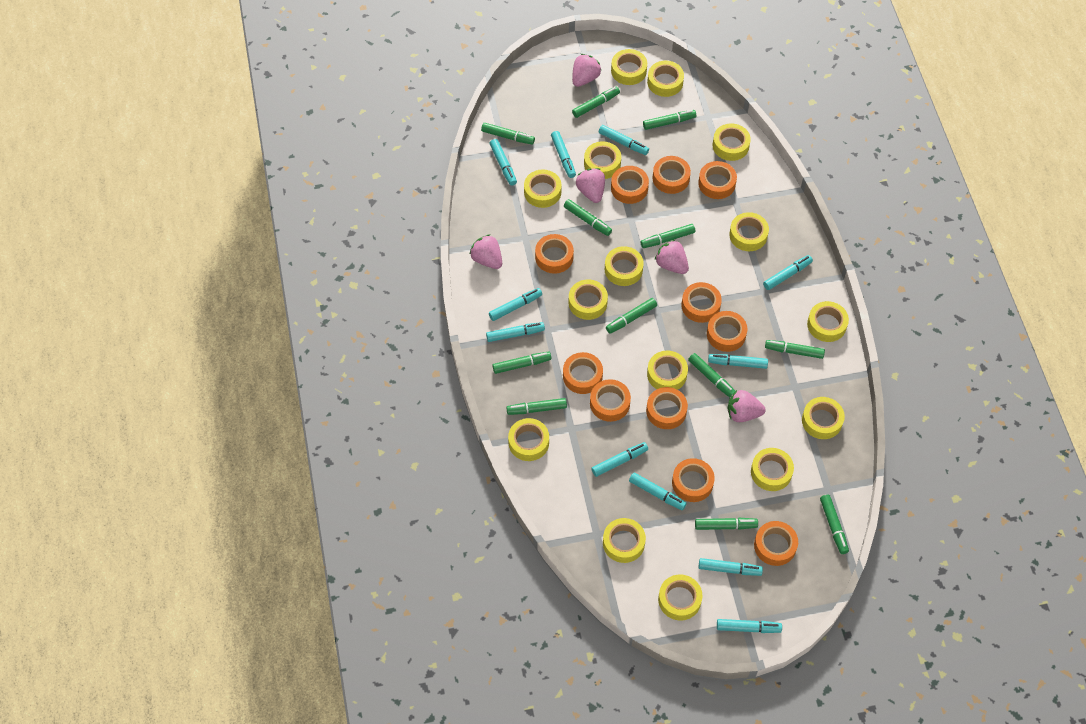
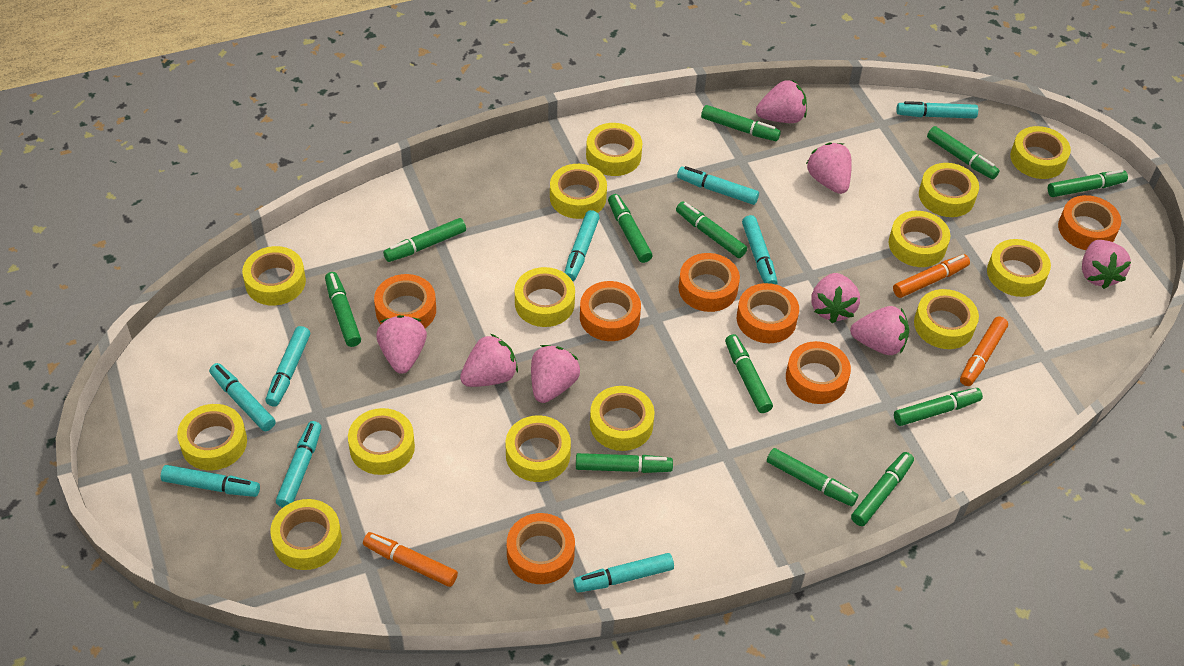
orange marker: none = 0 -> [363,532,458,587] [893,254,970,298] [960,317,1008,386] = 3
orange tape: [535,234,574,274] [563,352,603,394] [590,379,631,422] [611,166,649,204] [646,387,688,429] [653,156,691,194] [672,458,715,502] [681,282,722,323] [698,161,737,199] [707,311,747,352] [754,521,798,566] = 11 -> [374,274,436,328] [507,513,575,584] [580,281,641,341] [678,253,740,312] [737,283,799,343] [786,341,851,404] [1058,195,1121,250] = 7
pink strawberry: [470,234,502,269] [572,54,602,87] [576,168,605,203] [655,240,689,274] [728,390,766,422] = 5 -> [376,315,427,374] [460,334,518,387] [531,345,580,403] [756,80,807,123] [806,142,852,194] [811,273,860,323] [850,306,909,355] [1082,240,1131,289] = 8
turquoise marker: [486,322,545,342] [489,139,517,185] [489,288,542,321] [551,131,576,178] [591,442,648,477] [599,125,649,155] [629,473,687,510] [699,558,763,576] [708,354,768,369] [717,619,782,633] [763,255,813,290] = 11 -> [161,465,260,497] [209,363,276,431] [265,326,310,407] [276,421,322,508] [564,210,600,281] [573,553,674,593] [677,166,759,205] [742,215,778,285] [896,101,978,119] = 9
yellow tape: [508,418,549,461] [524,169,561,208] [569,279,608,320] [584,141,621,179] [603,518,646,563] [605,246,644,286] [611,49,647,85] [647,61,684,97] [647,351,688,390] [658,575,702,620] [712,123,751,161] [729,212,769,251] [751,448,794,491] [802,397,845,439] [807,301,849,342] = 15 -> [177,404,247,470] [242,246,306,306] [270,499,342,570] [348,408,415,475] [505,415,571,482] [515,267,575,327] [550,164,607,219] [586,123,642,176] [590,386,655,451] [889,211,950,267] [914,289,979,349] [919,163,979,217] [987,239,1051,297] [1010,126,1071,179] = 14

